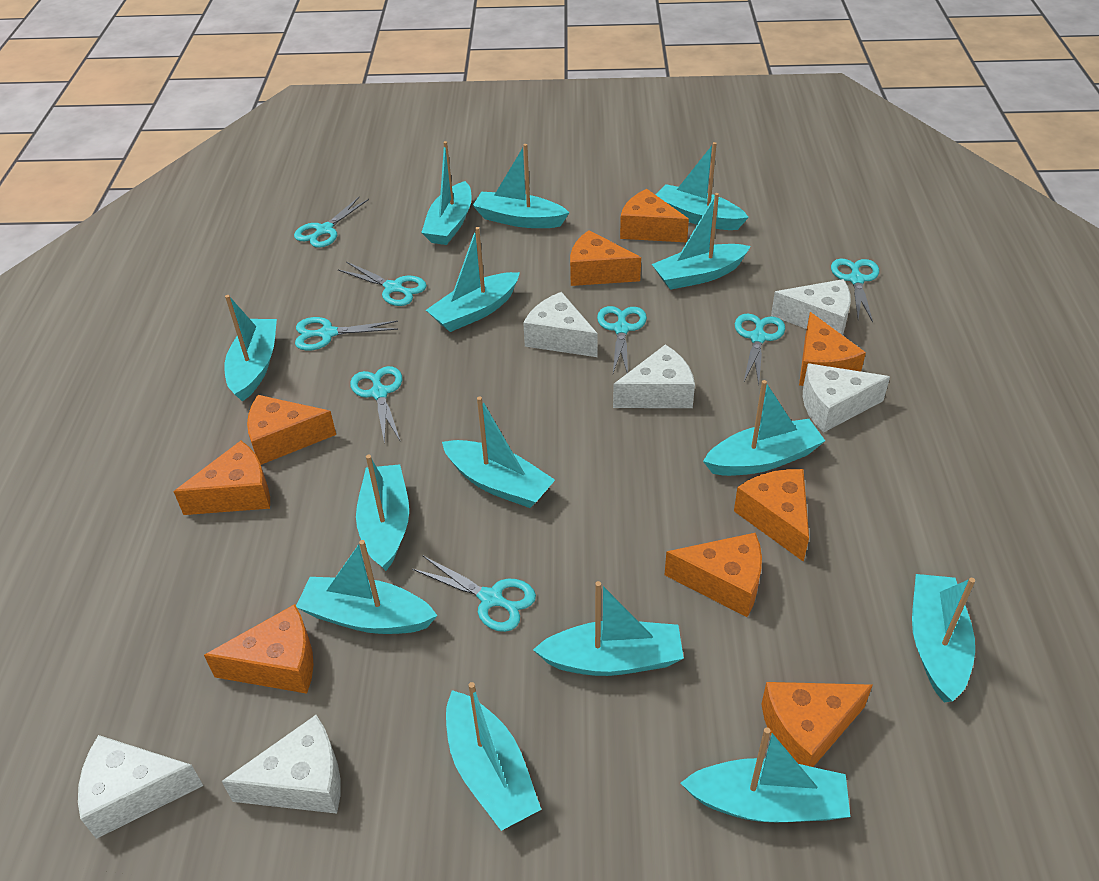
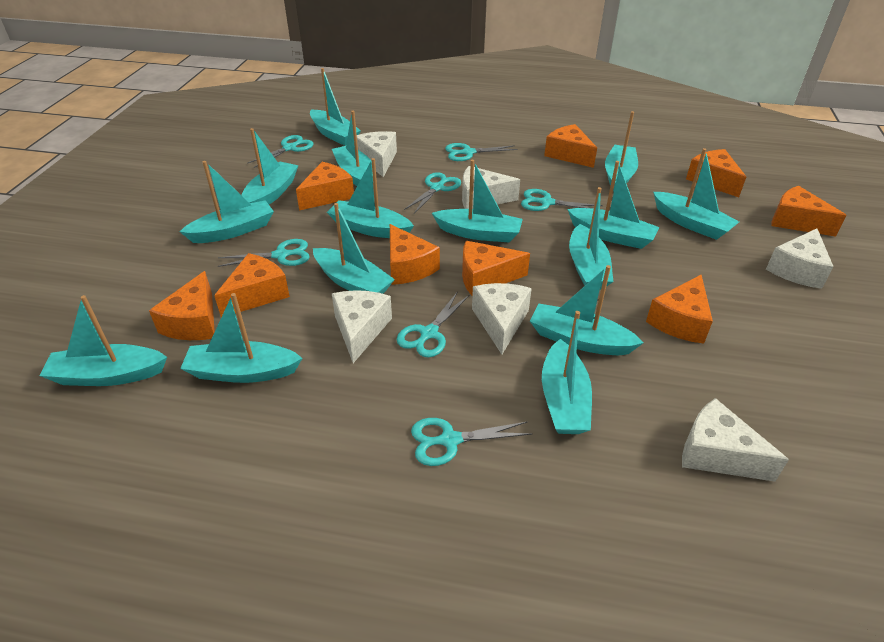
turquoise boat: [224,295,277,402] [296,540,438,634] [356,455,409,571] [421,141,471,245] [426,227,520,332] [442,396,555,508] [446,682,541,831] [473,144,570,228] [533,581,684,676] [652,193,751,290] [656,142,749,230] [680,727,850,822] [703,380,825,476] [912,574,975,702] = 14 -> [40,295,167,386] [180,161,274,243] [180,293,303,383] [242,128,299,204] [310,68,361,146] [313,203,395,294] [327,158,414,238] [332,111,373,186] [432,160,523,242] [530,265,644,355] [542,311,592,434] [567,161,660,249] [569,187,613,290] [605,111,638,192] [653,148,739,240] = 15
turquoise scissors: [294,197,369,248] [295,317,398,351] [338,262,427,306] [350,366,402,445] [412,555,536,632] [597,306,647,373] [735,313,785,384] [831,259,879,323] = 8 -> [218,239,309,267] [247,135,314,168] [396,291,469,357] [404,172,461,214] [411,418,532,466] [445,143,517,161] [521,189,603,211] = 7

